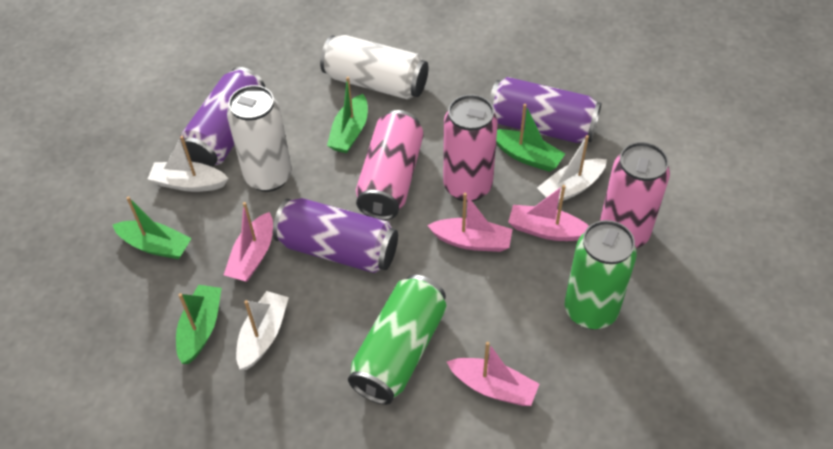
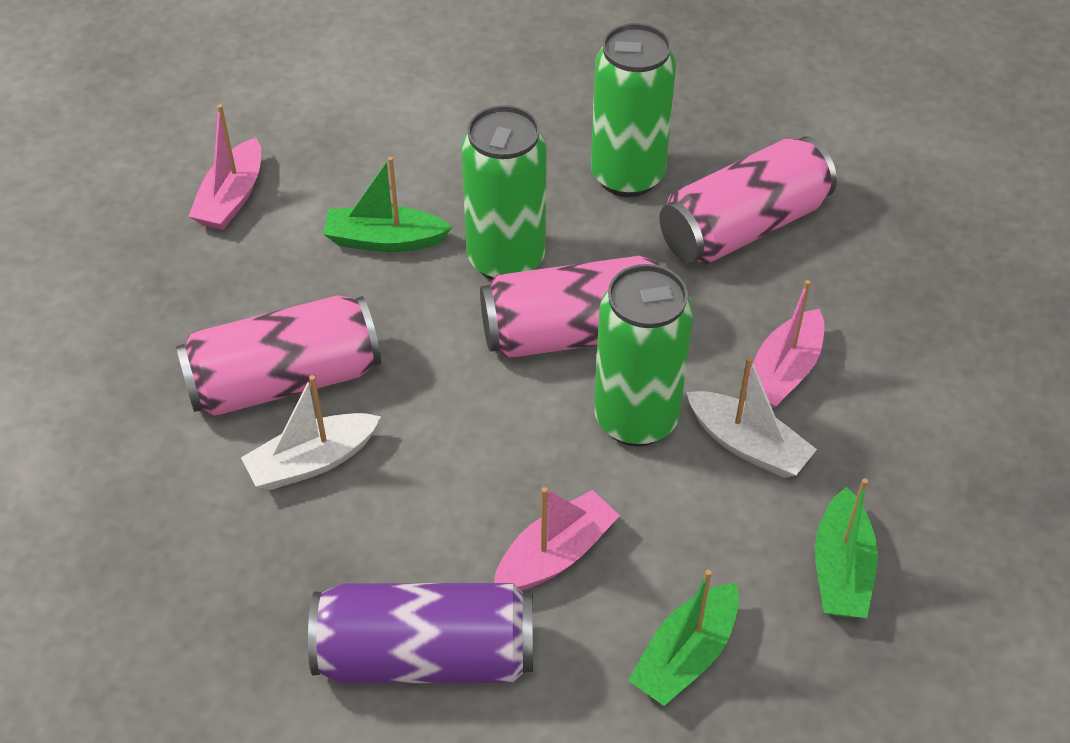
green boat: [112,196,192,259] [176,285,222,364] [327,77,368,153] [496,104,565,172] = 4 -> [323,157,452,252] [628,570,739,706] [815,478,878,618] = 3
green can: [348,275,447,405] [565,220,637,329] = 2 -> [461,105,547,280] [591,23,676,197] [594,264,693,446] = 3
pink boat: [224,202,273,282] [427,193,513,252] [447,342,539,406] [508,185,589,241] = 4 -> [188,104,261,230] [494,487,620,591] [746,280,824,409] = 3
purple can: [180,67,266,167] [273,198,398,273] [489,77,601,143] = 3 -> [308,583,533,684] = 1
white boat: [148,136,228,192] [236,291,289,370] [537,135,607,203] = 3 -> [241,375,381,490] [686,357,817,478] = 2
white can: [227,85,292,192] [320,35,429,100] = 2 -> none = 0

